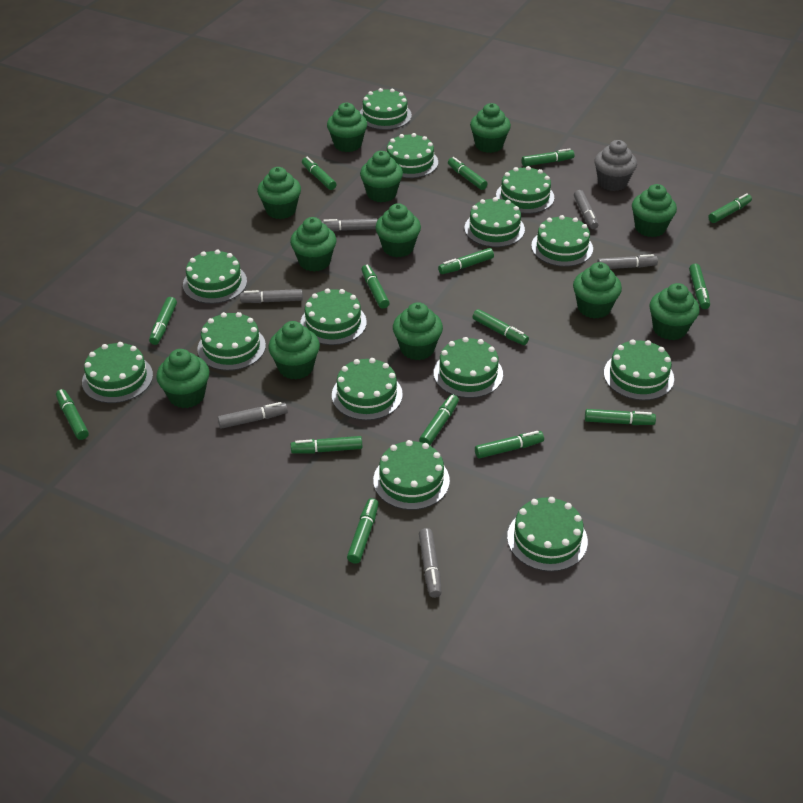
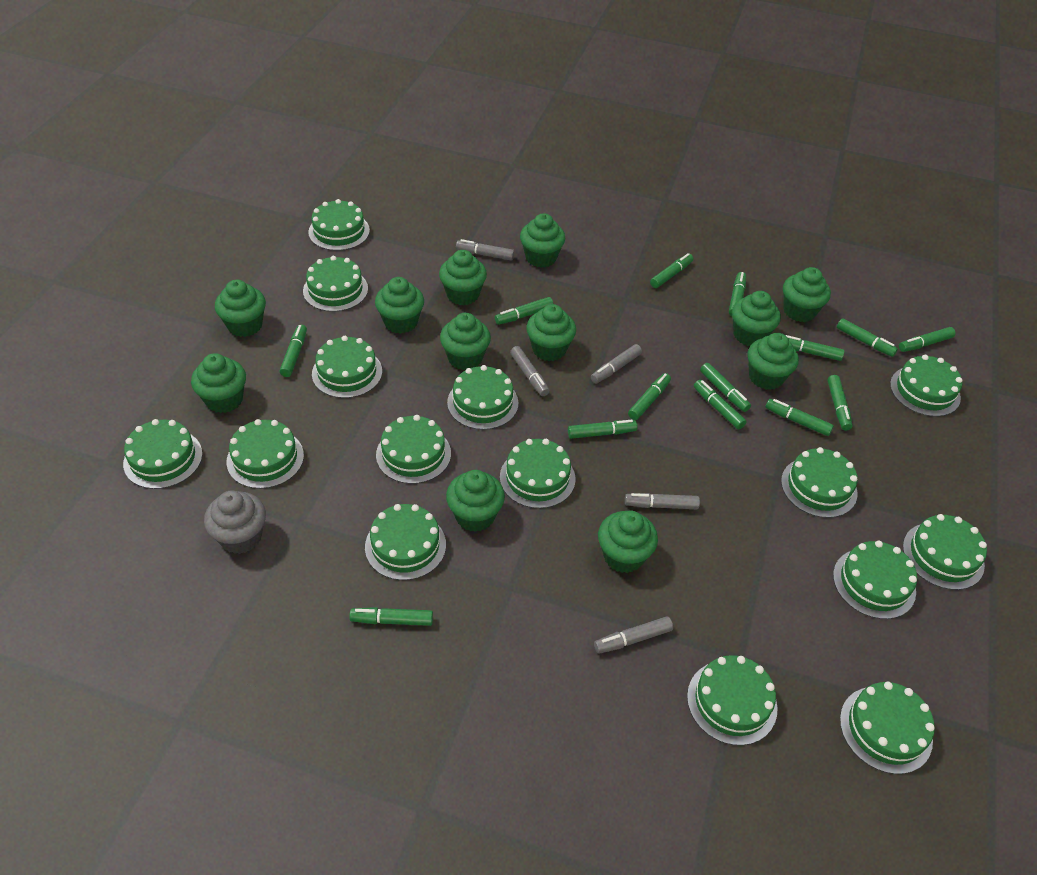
green cake: [82,342,153,403] [183,250,247,304] [197,312,266,371] [300,288,367,345] [332,358,403,420] [360,88,412,130] [373,440,450,510] [387,133,438,178] [434,337,503,398] [465,197,525,247] [496,166,554,214] [507,497,588,572] [531,215,593,267] [604,339,674,400] = 14 -> [123,419,203,489] [226,419,304,489] [303,256,368,312] [308,199,370,251] [312,336,382,398] [365,504,446,580] [376,415,451,484] [447,365,519,430] [500,439,575,509] [687,655,777,746] [781,447,858,518] [833,540,917,619] [840,682,935,774] [890,355,962,417] [903,514,987,590] = 15
green marker: [56,389,89,440] [149,297,177,345] [291,436,362,453] [302,157,336,190] [347,498,379,564] [361,265,390,309] [419,394,459,445] [438,248,494,274] [448,157,488,190] [473,309,529,345] [475,431,544,458] [522,148,574,166] [585,409,656,425] [689,263,710,309] [708,193,752,223] = 15 -> [280,325,307,377] [349,607,433,626] [495,297,553,325] [568,420,638,439] [628,373,671,420] [650,253,693,288] [694,380,747,429] [700,363,751,412] [729,272,746,316] [765,399,834,436] [785,335,844,361] [827,375,853,431] [837,318,898,357] [899,327,956,352] = 14
grey marker: [218,402,288,429] [240,289,303,303] [322,218,377,231] [419,528,441,598] [574,190,599,229] [597,254,658,269] = 6 -> [456,239,515,260] [510,346,550,396] [591,344,642,383] [594,617,673,654] [625,493,700,509] = 5

